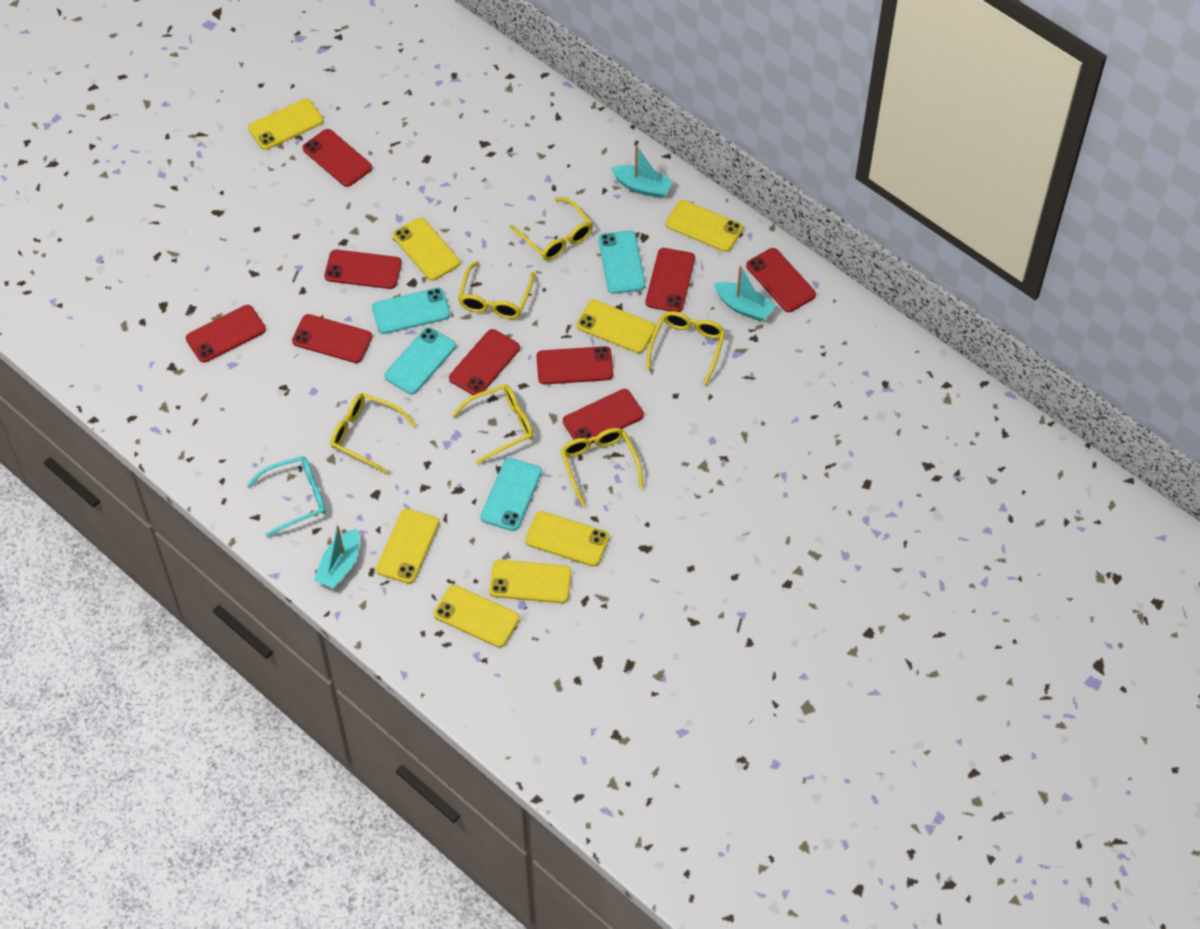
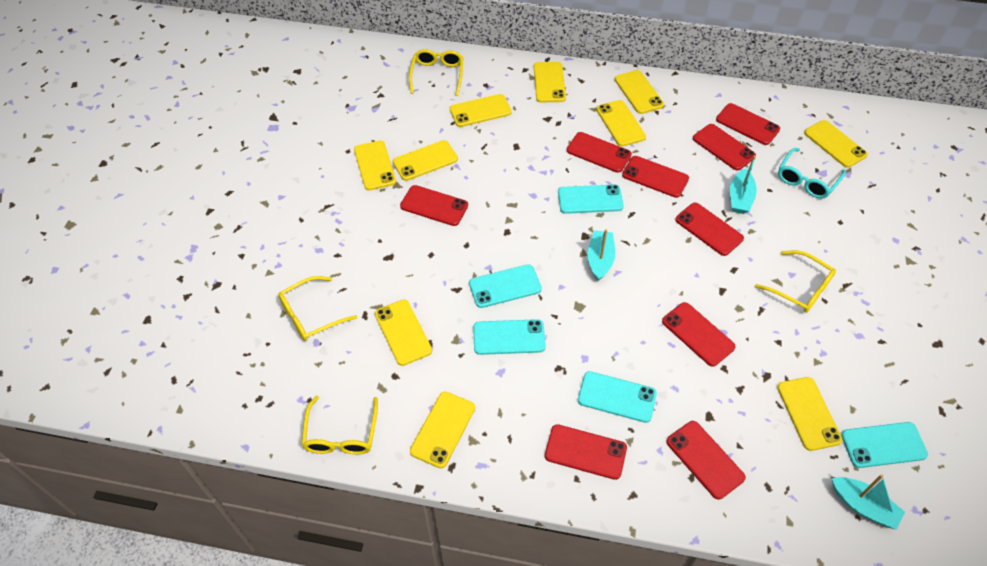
turquoise phone: [372,288,450,334] [384,327,456,394] [480,458,542,531] [598,231,645,294] = 4 -> [469,264,542,308] [473,319,546,355] [558,185,624,214] [578,371,657,423] [841,422,928,468] = 5
yellow glasses: [331,393,417,473] [451,384,533,465] [458,261,535,319] [510,197,593,261] [560,428,644,507] [646,311,726,385] = 6 -> [278,276,357,341] [301,396,378,454] [409,49,463,96] [755,250,836,313] = 4
yellow phone: [248,99,324,150] [376,509,439,584] [393,218,460,281] [434,585,520,648] [489,560,572,603] [525,511,609,566] [576,300,656,353] [666,200,743,252] = 8 -> [354,140,396,190] [375,299,432,366] [393,140,458,181] [410,392,475,468] [450,94,512,127] [534,62,566,102] [596,100,646,147] [615,70,664,114] [777,377,843,451] [804,120,868,168] = 10

